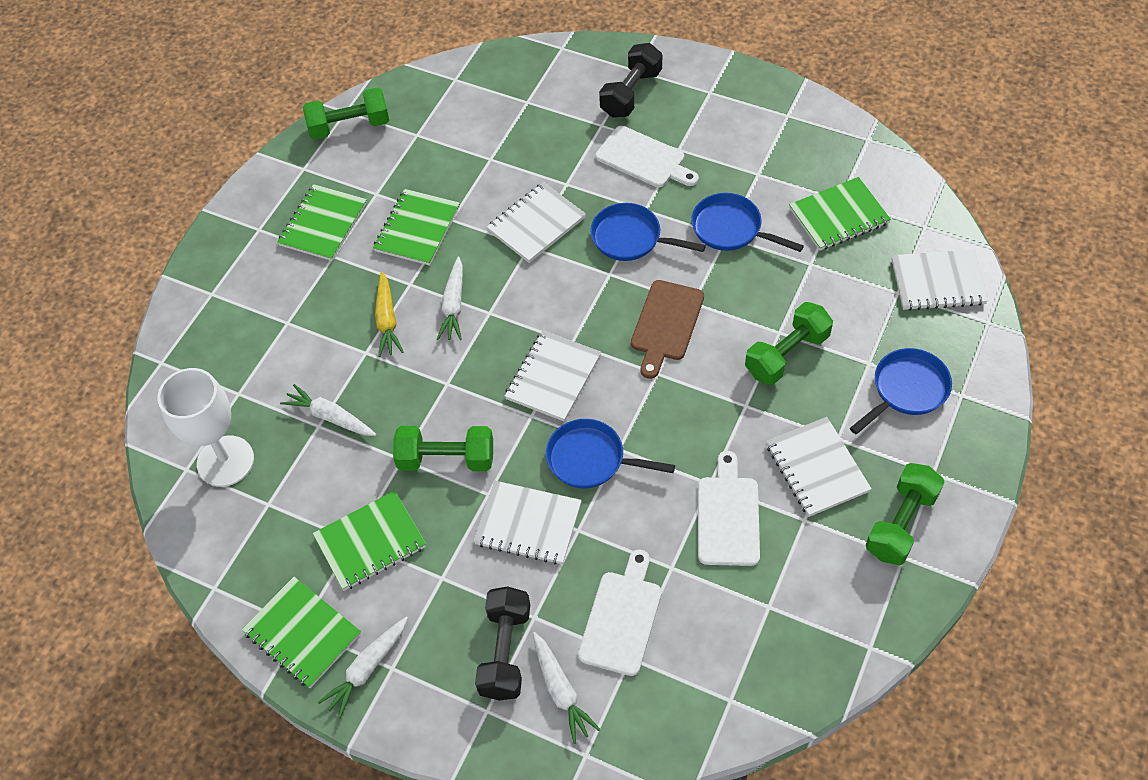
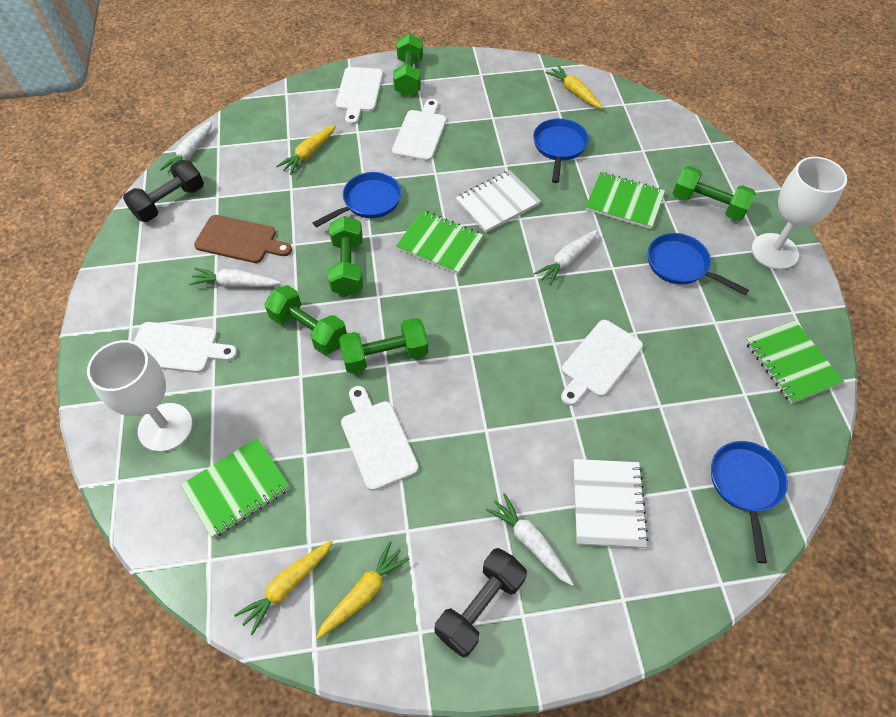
green dumbbell: [303,87,389,139] [393,426,493,471] [745,302,833,385] [866,463,944,565] = 4 -> [264,285,347,355] [328,216,363,296] [339,318,428,373] [393,33,423,96] [673,166,756,221] = 5
green notebook: [242,577,361,688] [277,184,367,261] [313,490,426,591] [373,189,460,266] [789,177,891,251] = 5 -> [181,438,290,538] [396,210,483,275] [585,172,665,229] [745,320,844,404] = 4
white cutting board: [578,549,662,676] [596,126,699,187] [698,451,760,566] = 3 -> [134,322,237,373] [335,67,383,125] [341,386,419,491] [392,99,446,161] [561,320,643,406] = 5
white goblet: [158,368,254,487] = 1 -> [87,340,193,452] [751,157,847,270] = 2
white notebook: [474,481,582,565] [487,182,586,263] [505,330,601,422] [766,417,872,517] [891,250,988,311] = 5 -> [456,170,541,233] [573,459,648,548] = 2
yellow carrot: [375,272,403,357] = 1 -> [234,540,333,635] [276,125,336,175] [316,542,410,639] [545,65,603,109] = 4

